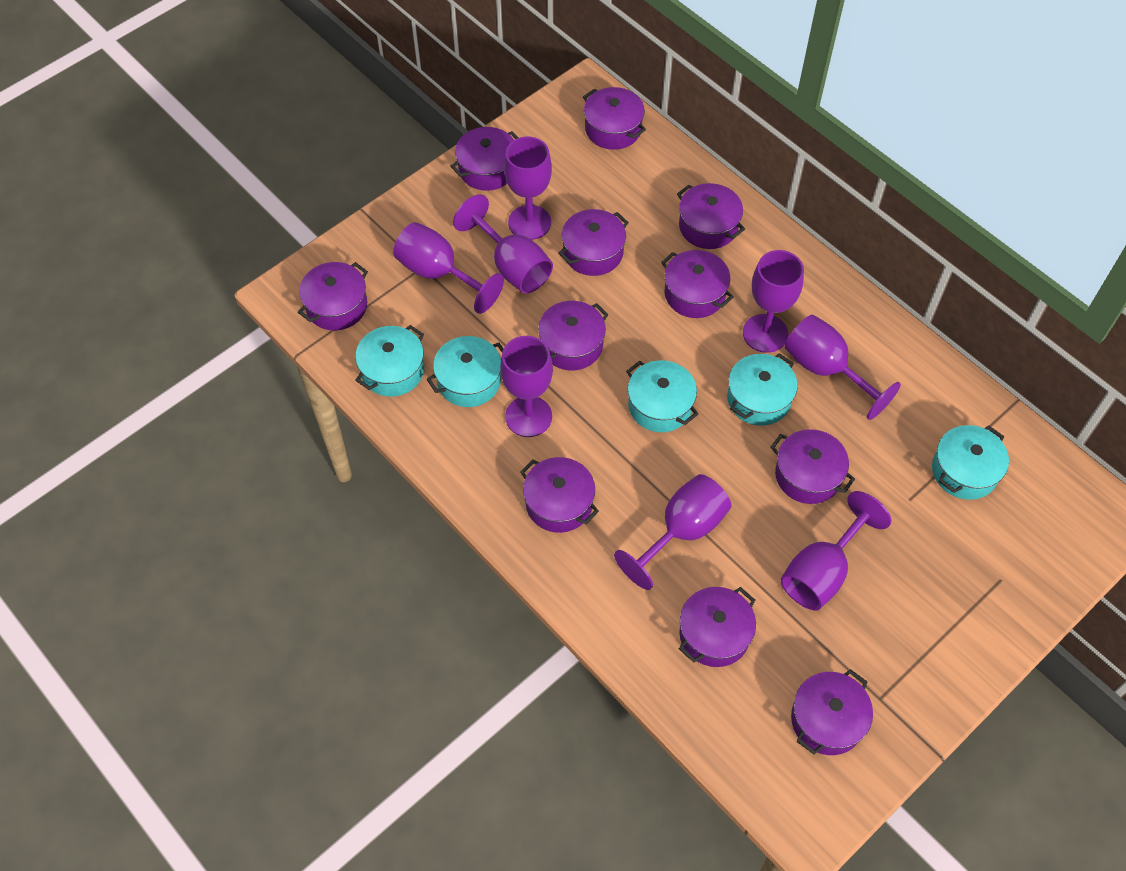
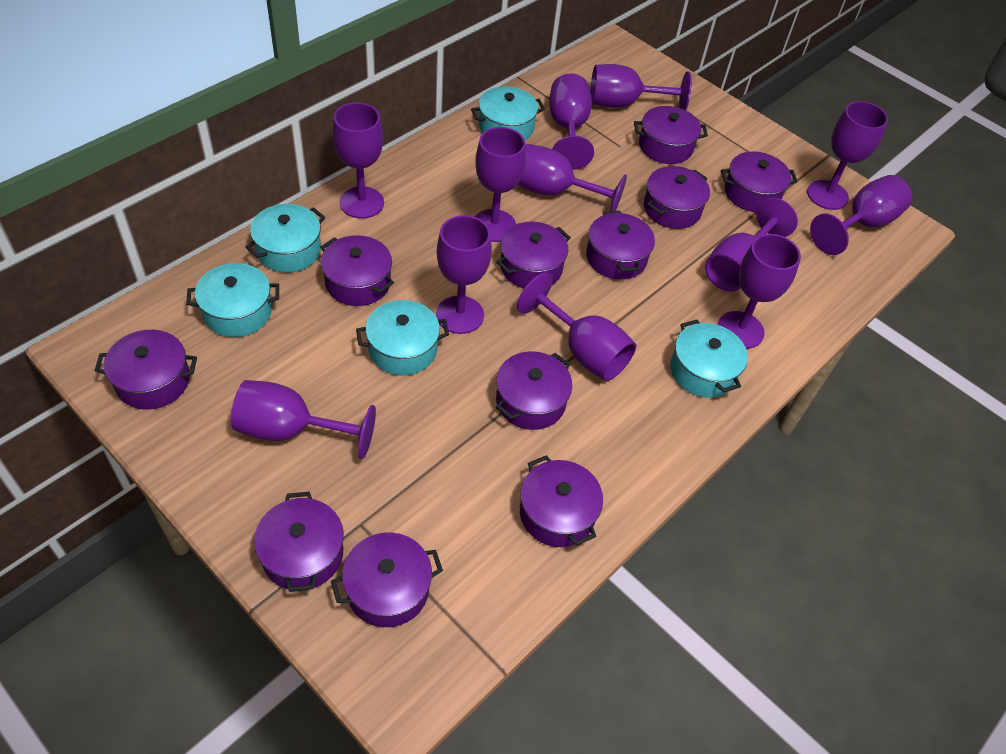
purple goblet: [393,222,504,314] [453,194,553,294] [500,336,553,437] [504,137,552,240] [614,474,731,590] [743,250,804,353] [781,491,891,611] [784,315,901,420] = 8 -> [231,380,376,459] [332,102,384,219] [436,215,492,334] [475,127,526,242] [517,273,636,381] [518,144,627,211] [549,73,594,170] [590,64,692,110] [705,198,798,292] [717,234,801,349] [807,101,888,210] [810,175,912,255] = 12

